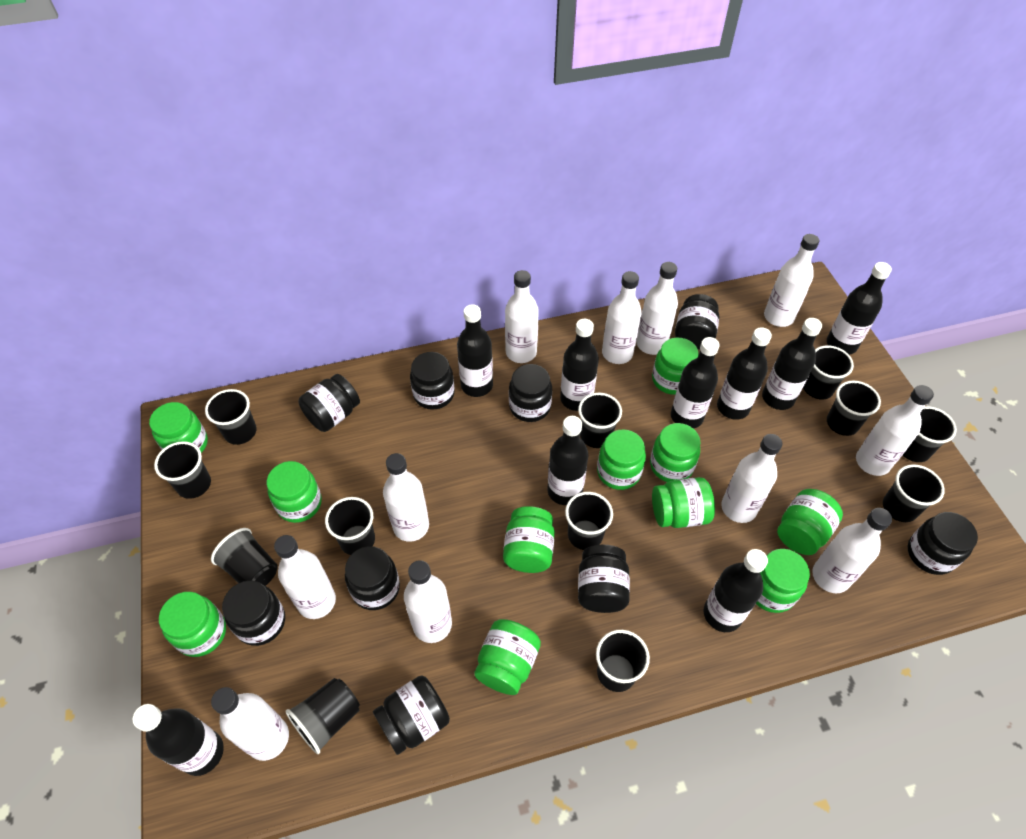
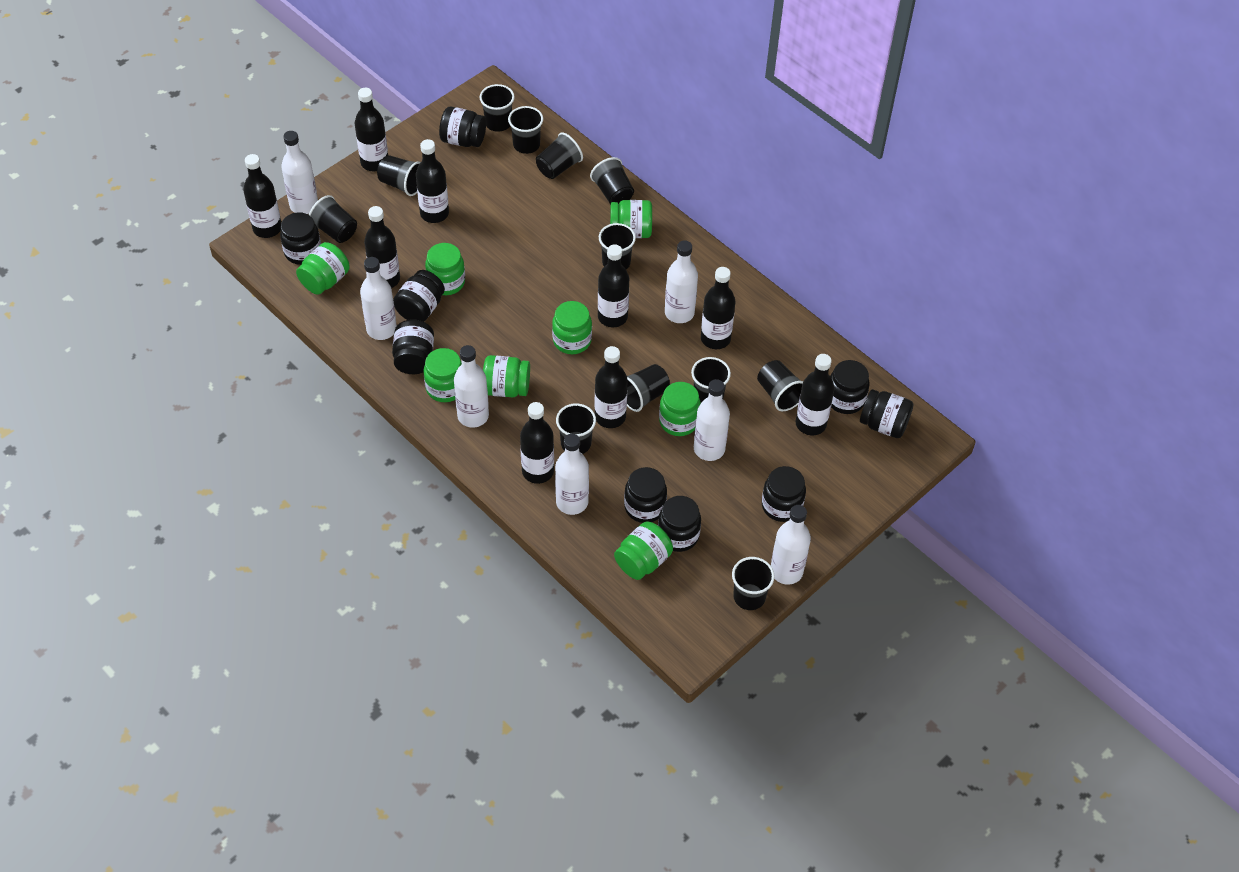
green jar: [149,402,208,453] [159,592,226,657] [267,461,322,523] [474,619,541,695] [503,506,555,573] [597,429,646,490] [650,423,701,482] [652,338,699,395] [652,477,715,528] [756,549,810,613] [777,489,843,555] = 11 -> [296,242,350,295] [424,348,462,402] [425,243,465,295] [483,355,530,397] [552,301,592,354] [610,200,652,238] [614,522,673,580] [659,382,701,436] = 8
white bottle: [211,687,289,761] [274,535,336,619] [383,453,429,542] [404,560,452,643] [505,270,539,363] [602,271,642,364] [636,262,678,355] [721,434,782,523] [764,234,819,327] [812,508,892,593] [856,385,934,476] = 11 -> [281,131,318,214] [360,257,397,340] [454,345,489,428] [555,434,589,515] [665,240,698,323] [694,379,730,461] [771,505,811,585] = 7

